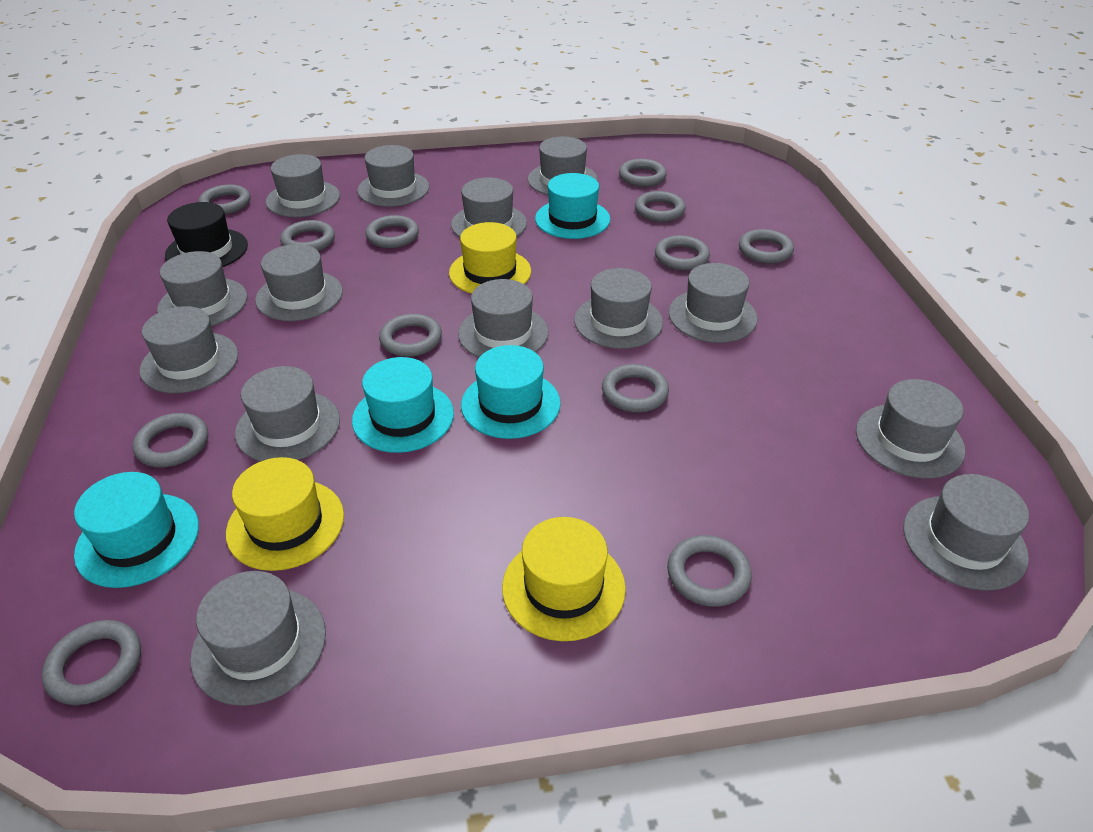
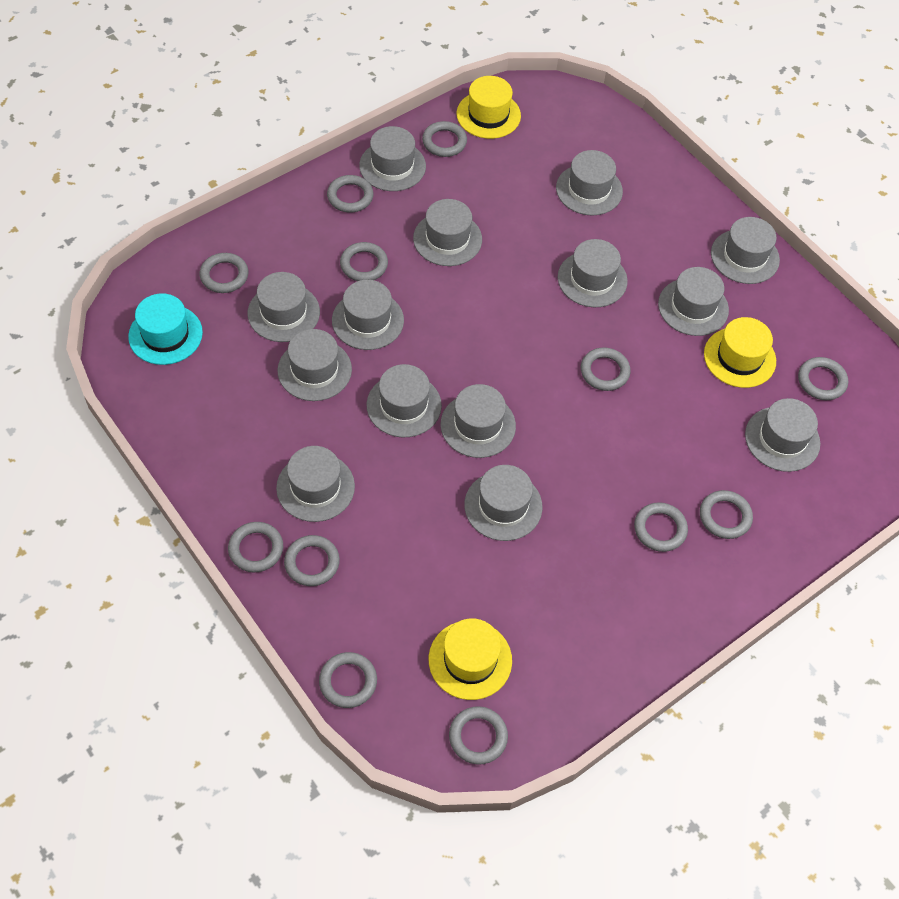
black hat: [165,202,248,267] = 1 -> none = 0
turquoise hat: [74,472,199,588] [352,357,454,453] [461,345,561,439] [535,173,610,239] = 4 -> [128,293,203,365] = 1

